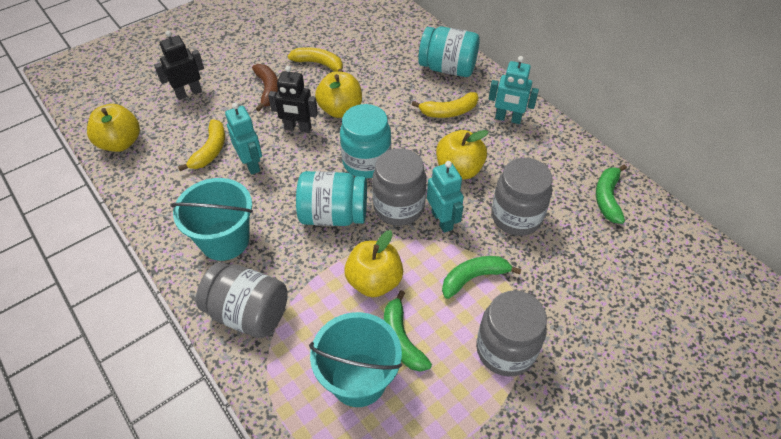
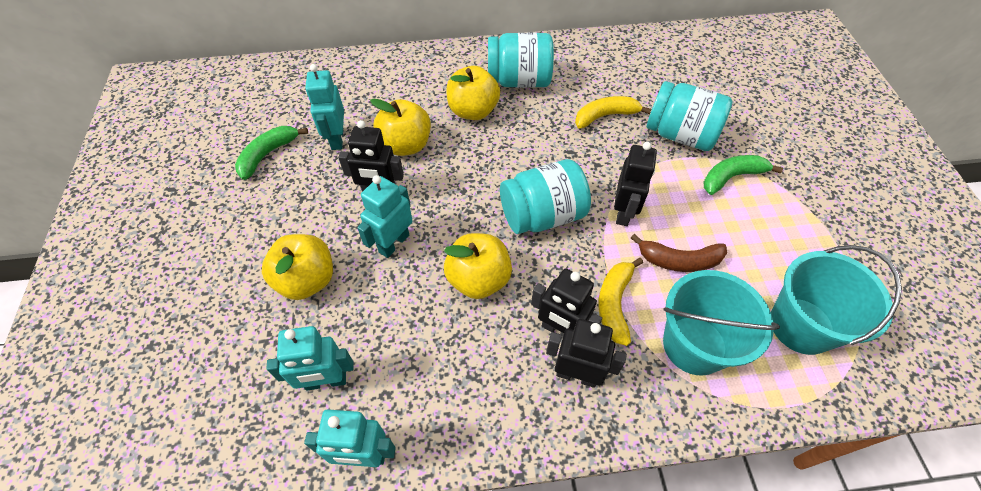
black robot: [154,31,204,100] [268,66,318,133] = 2 -> [338,120,404,192] [531,268,602,336] [546,319,627,388] [614,142,657,226] = 4
green banana: [384,290,432,372] [442,256,522,299] [596,164,627,224] = 3 -> [235,126,308,180] [704,155,783,195] = 2
grey jar: [196,262,288,338] [372,148,427,226] [476,290,547,376] [491,158,553,236] = 4 -> none = 0
turquoise robot: [225,103,262,175] [427,161,464,233] [489,56,539,124] = 3 -> [266,326,354,391] [304,409,396,467] [305,64,344,150] [357,175,413,258] = 4
yellow banana: [178,119,225,171] [287,47,343,72] [412,92,478,118] = 3 -> [575,96,651,129] [598,258,643,346] = 2

